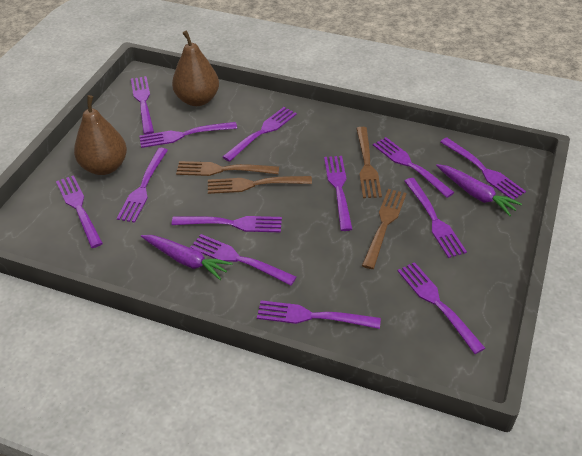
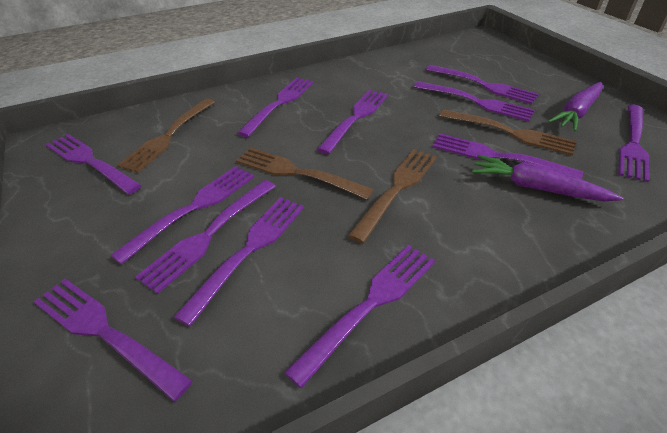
brown pear: [74,95,127,175] [172,31,219,106] = 2 -> none = 0
purple fork: [56,175,103,248] [117,148,168,223] [131,76,154,135] [139,122,237,148] [172,216,282,232] [190,234,297,286] [222,107,297,162] [257,300,381,329] [324,156,352,231] [373,137,455,198] [397,262,485,354] [404,178,467,258] [440,138,526,200] = 13 -> [34,279,193,402] [45,134,142,194] [110,166,254,265] [135,180,276,294] [174,197,304,327] [237,77,314,137] [284,245,435,388] [317,89,388,154] [414,81,535,122] [426,65,539,104] [432,133,583,179] [618,105,649,182] = 12

